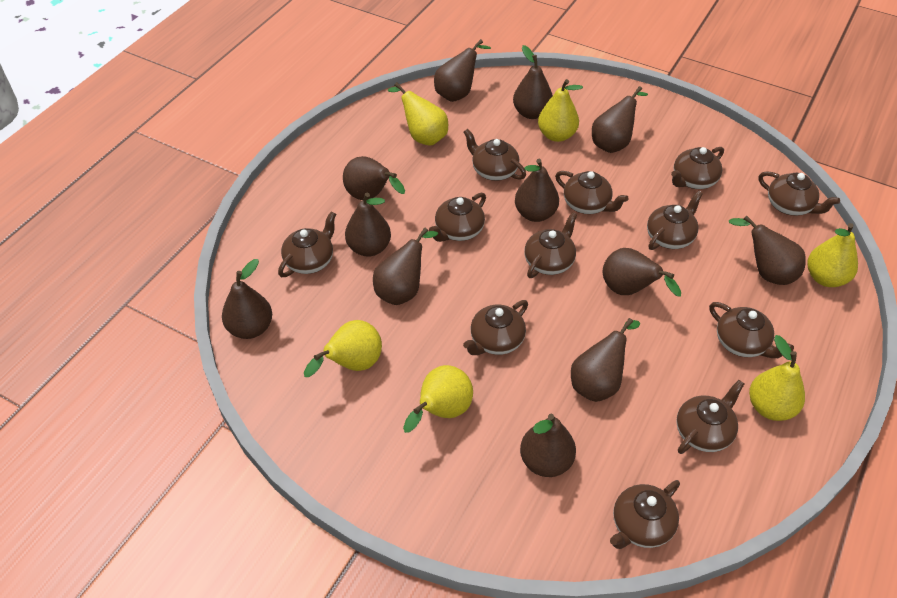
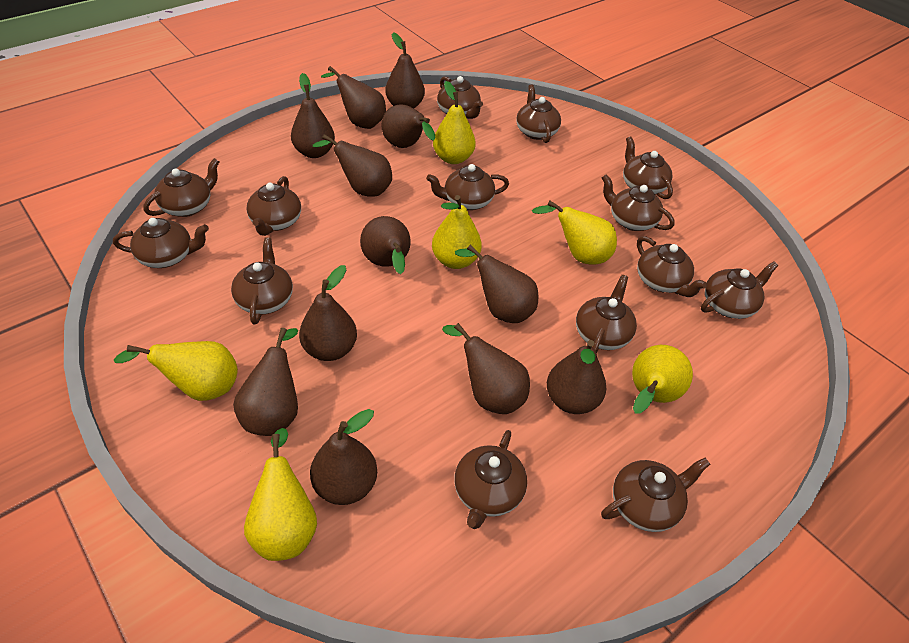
brown teapot: [278,211,336,277] [429,193,486,242] [463,300,528,355] [464,129,526,181] [524,212,577,278] [555,171,629,214] [610,480,680,549] [647,191,703,250] [671,147,724,189] [676,380,744,454] [709,302,794,358] [759,171,840,216] = 12 -> [113,218,209,268] [143,158,219,217] [231,237,293,325] [247,176,301,236] [426,164,509,210] [437,76,483,119] [454,430,527,529] [516,85,561,143] [576,275,637,354] [601,458,710,532] [602,174,675,231] [623,136,673,199] [637,236,708,297] [701,261,778,319] = 14

